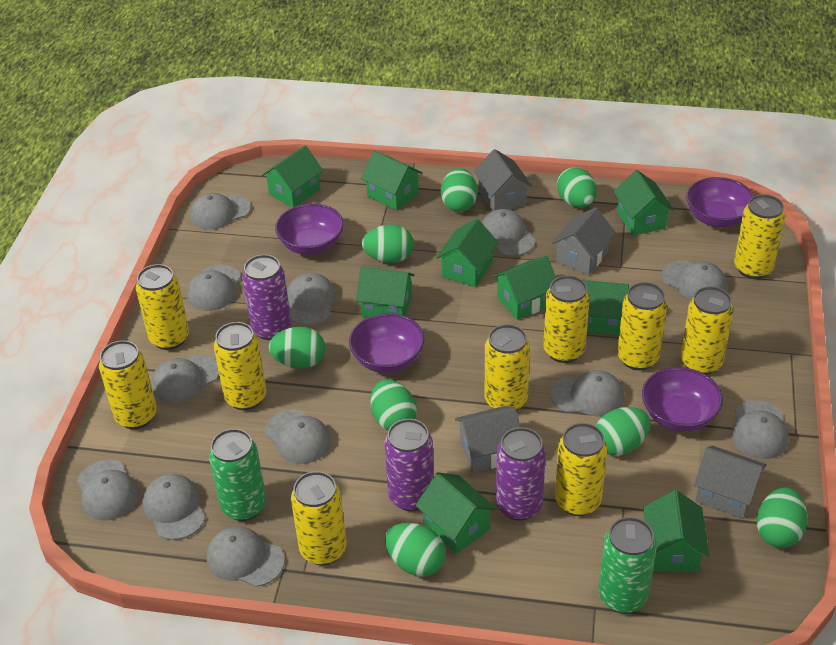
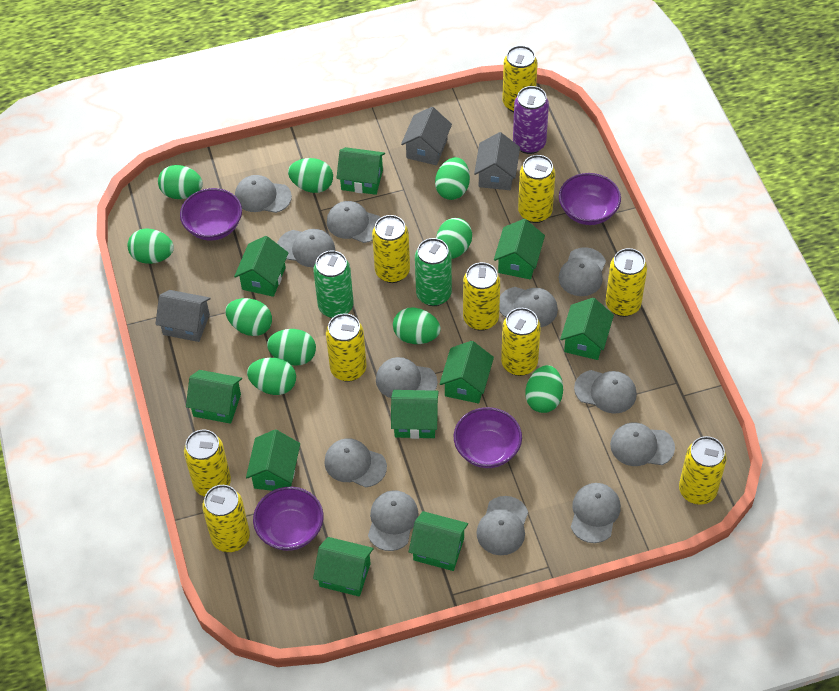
green egg: [269,327,325,369] [362,224,414,263] [371,380,417,431] [385,523,446,577] [441,168,478,212] [557,167,597,208] [596,407,651,456] [757,487,808,548] = 8 -> [127,228,174,264] [158,165,203,199] [225,298,272,336] [247,358,296,395] [267,329,316,366] [288,158,333,193] [393,307,441,344] [435,157,470,200] [436,218,472,259] [525,365,563,413] = 10
green house: [261,145,323,208] [356,266,415,318] [361,150,423,211] [416,472,497,554] [436,219,499,287] [493,255,556,320] [583,280,629,335] [613,170,674,236] [643,490,709,572] = 9 -> [186,370,242,424] [234,236,288,297] [246,430,300,491] [313,537,373,597] [337,147,385,195] [391,390,439,439] [409,511,468,571] [440,341,494,404] [494,219,545,279] [560,298,614,360] = 10
grey house: [455,406,520,472] [474,149,532,211] [552,207,616,275] [694,446,767,519] = 4 -> [155,290,211,342] [401,107,452,165] [474,132,520,190] = 3
purple can: [242,254,291,340] [384,419,434,511] [496,427,546,521] = 3 -> [513,86,549,154] = 1

